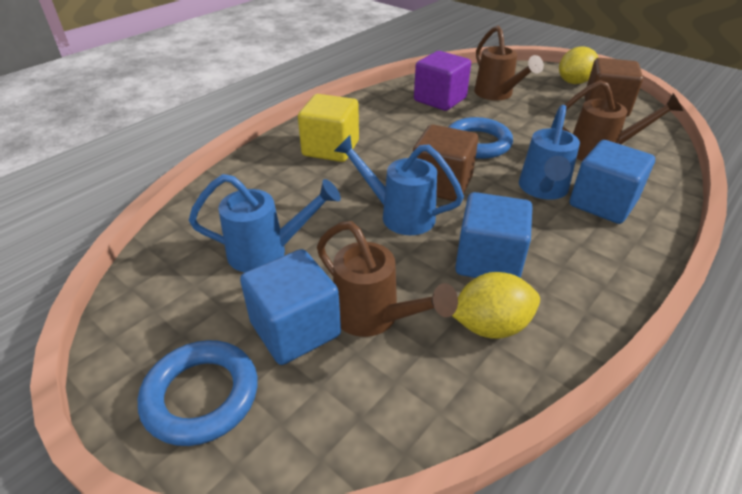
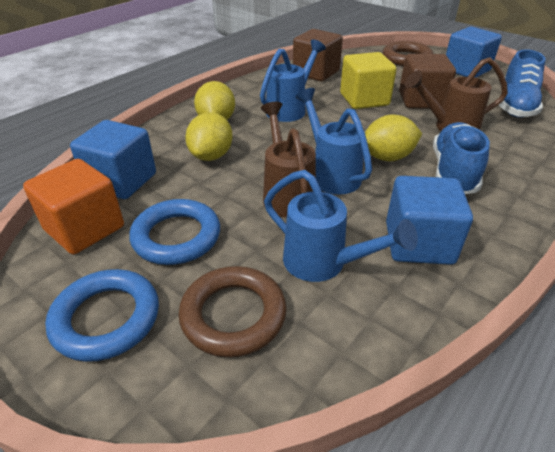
blue shoe: none = 0 -> [433,122,490,194] [499,49,546,118] = 2
brown ring: none = 0 -> [179,266,287,357] [383,41,433,66] = 2
brown watering can: [317,221,458,337] [474,26,544,100] [562,80,683,161] = 3 -> [261,102,316,218] [405,57,508,131] = 2
orange cube: none = 0 -> [23,159,124,254] = 1
purple cube: [414,51,471,111] = 1 -> none = 0
yellow lemon: [452,272,540,339] [559,46,599,84] = 2 -> [185,113,233,161] [194,81,235,120] [365,115,422,161] = 3

